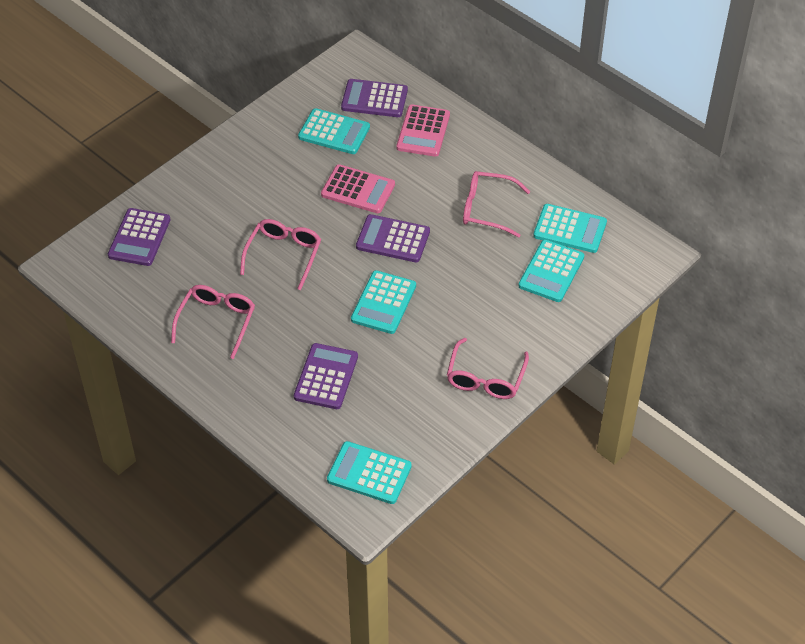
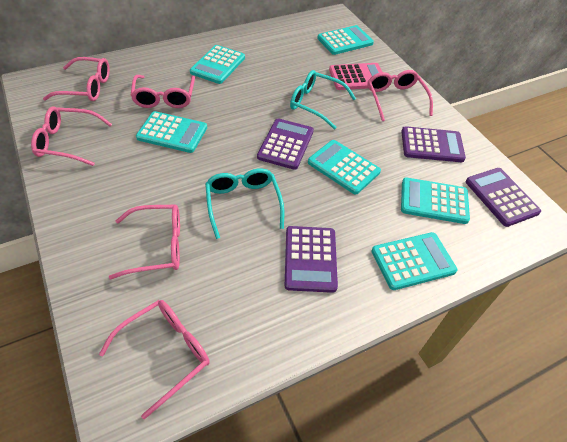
pink calculator: [321,164,395,213] [396,104,450,157] = 2 -> [329,63,382,90] = 1
pink glasses: [171,285,255,359] [240,219,321,290] [447,338,529,399] [463,171,530,237] = 4 -> [31,107,112,166] [43,57,110,101] [99,300,210,419] [109,204,180,279] [130,75,195,108] [368,70,433,121] = 6
turquoise calculator: [298,108,370,154] [327,441,412,504] [351,270,416,334] [518,240,584,302] [533,204,607,253] = 5 -> [136,111,207,153] [190,45,245,84] [308,140,381,194] [317,25,374,55] [371,232,458,290] [401,177,470,224] = 6
turquoise glasses: none = 0 -> [205,168,284,239] [290,70,356,129] = 2

